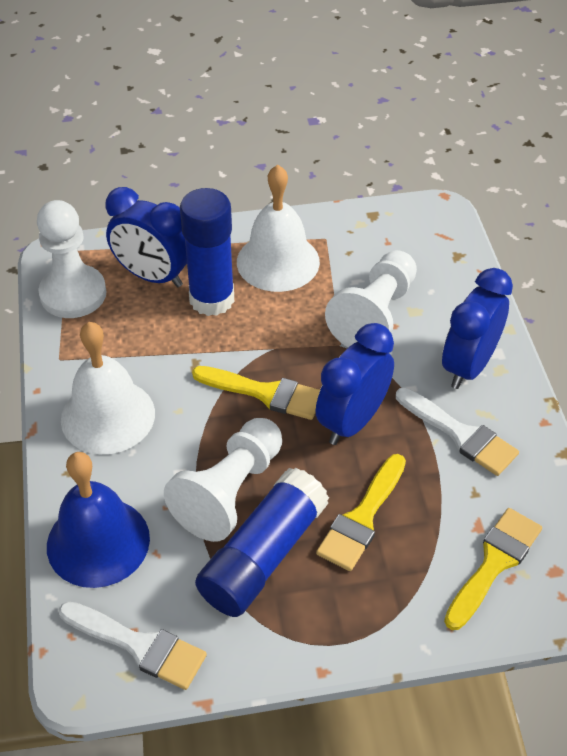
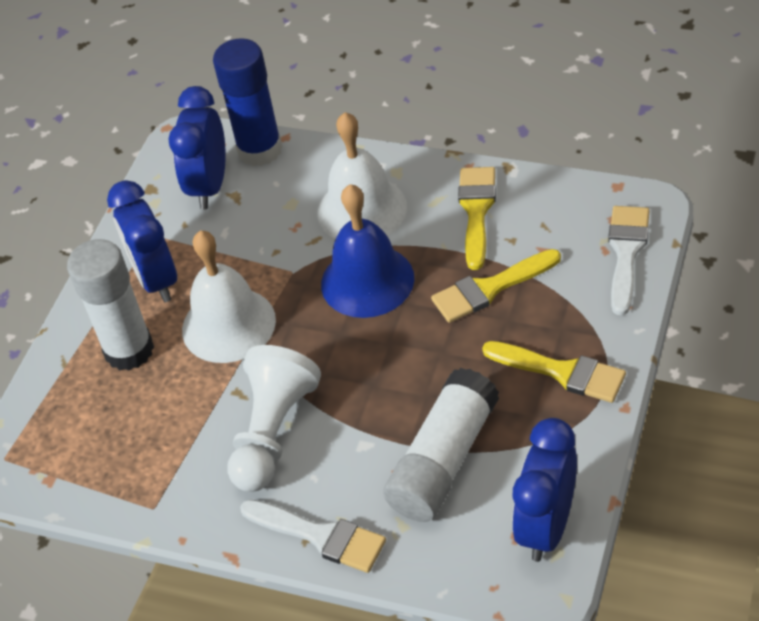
blue glue stick: [180,188,234,316] [195,468,329,617] = 2 -> [213,38,283,166] = 1
white glue stick: none = 0 -> [67,239,154,370] [383,368,499,522] = 2
white pawn: [37,200,107,318] [164,418,282,542] [325,250,417,348] = 3 -> [227,345,321,492] = 1

